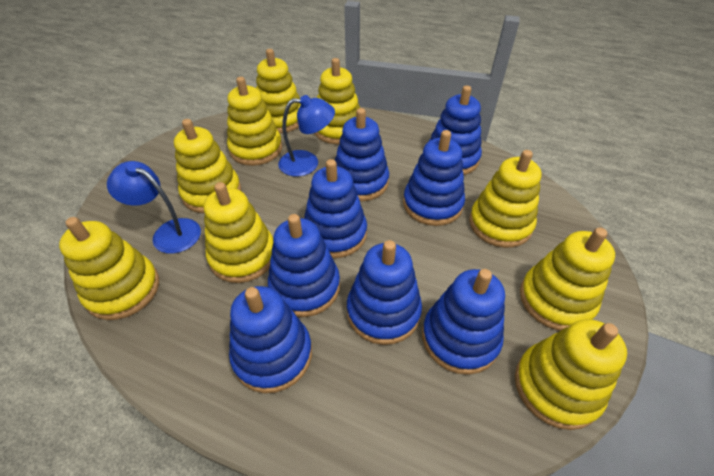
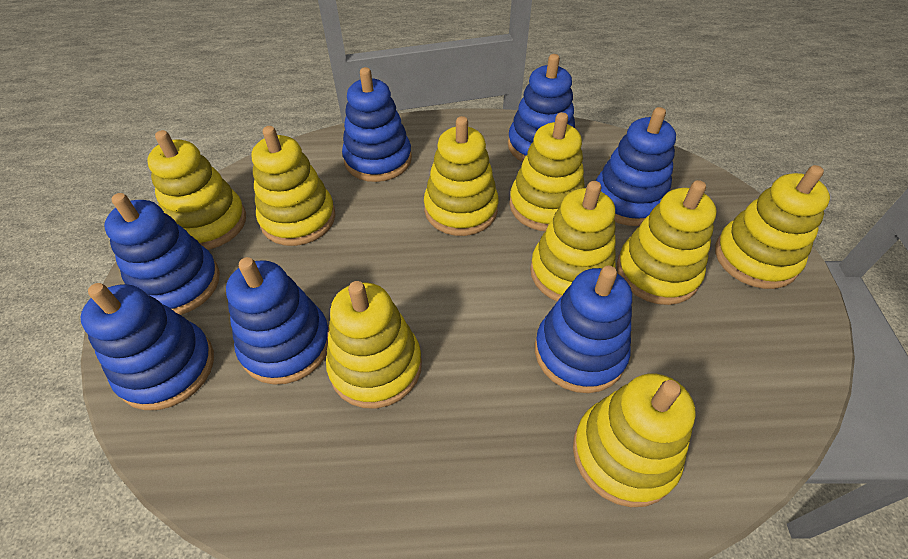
blue lamp: [107,161,201,254] [278,95,335,177] = 2 -> none = 0
blue stacking toy: [229,286,312,393] [268,214,340,317] [304,159,367,258] [335,108,389,201] [347,240,422,345] [403,130,465,226] [422,269,505,375] [429,85,482,175] = 8 -> [80,283,214,410] [104,193,220,315] [226,257,329,385] [342,67,412,182] [508,54,575,162] [535,266,632,393] [596,107,676,226] = 7

